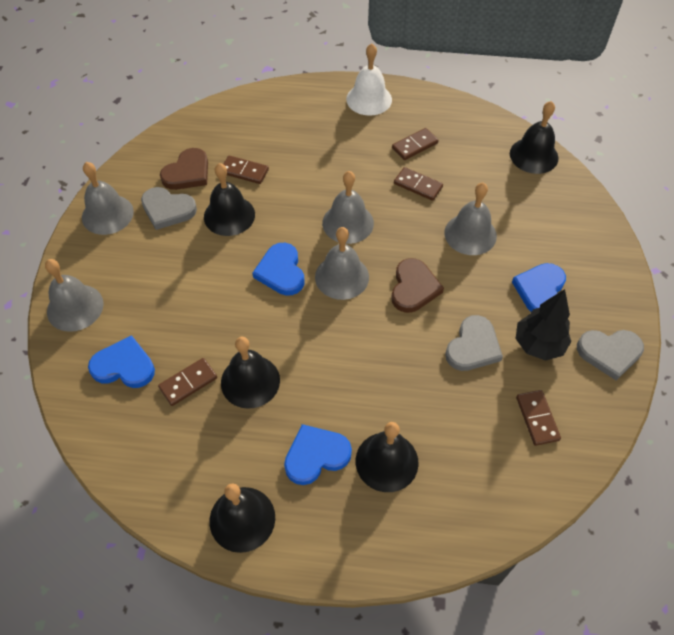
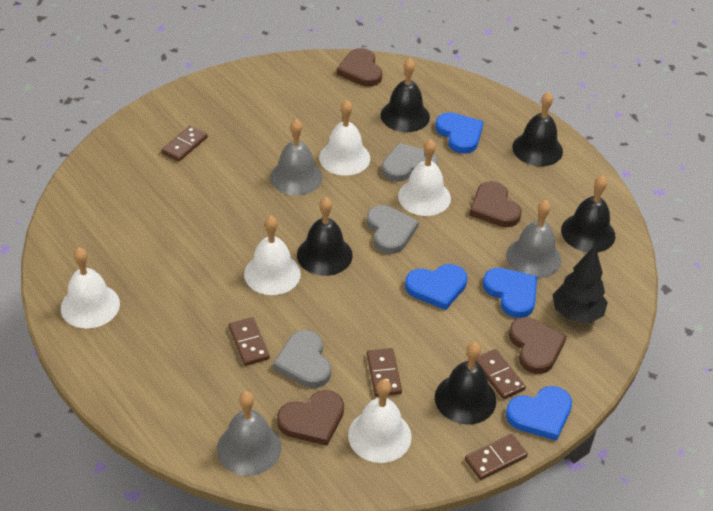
brown heart: [160,148,208,190] [391,258,444,313] = 2 -> [277,390,344,446] [337,48,382,87] [469,181,522,227] [509,317,567,374] = 4
grey bell: [45,259,104,332] [82,162,134,235] [315,227,369,300] [322,171,374,244] [444,183,497,255] = 5 -> [217,391,281,476] [270,119,323,196] [506,200,562,278] = 3
white bell: [346,44,392,116] = 1 -> [61,248,120,329] [244,216,301,295] [319,100,370,175] [348,379,412,463] [398,139,451,216] = 5

